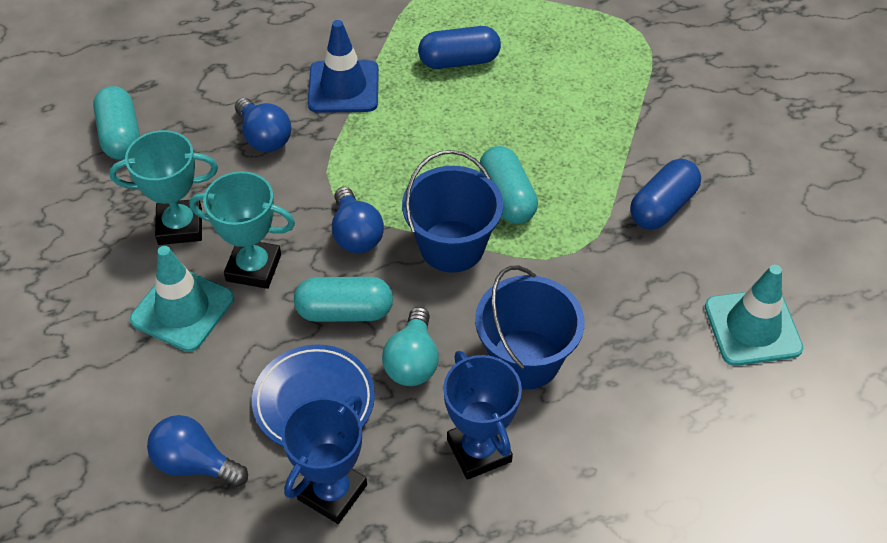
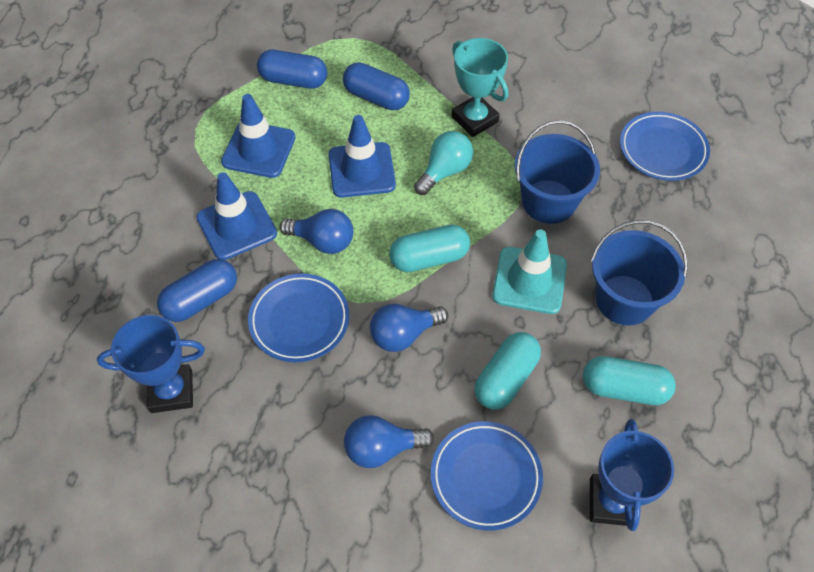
blue capsule: [418,26,501,69] [630,159,701,230] = 2 -> [157,259,237,322] [257,50,327,89] [343,62,410,110] = 3
blue plate: [252,344,375,447] = 1 -> [248,273,349,362] [431,421,543,531] [620,112,710,181] = 3
blue traffic cone: [308,20,379,113] = 1 -> [197,172,277,260] [221,94,296,178] [329,115,396,198] = 3
turquoise traffic cone: [130,246,234,352] [705,265,803,366] = 2 -> [492,229,567,314] = 1
turquoise trophy: [109,130,218,245] [189,171,295,289] = 2 -> [451,38,508,137] = 1

